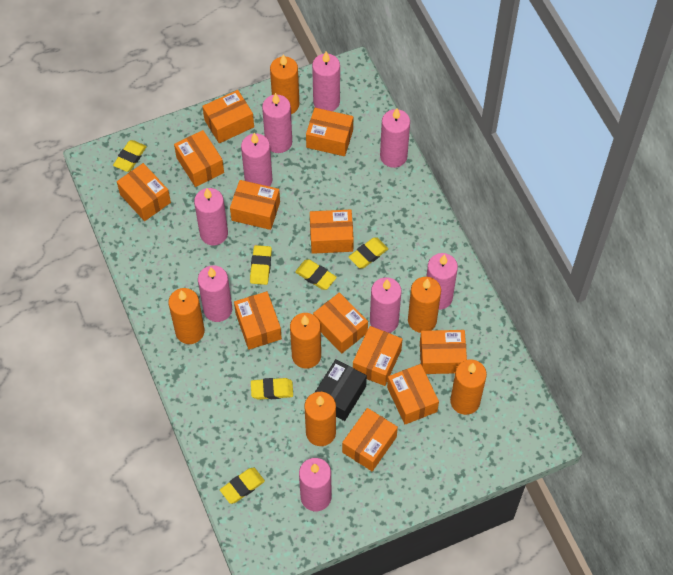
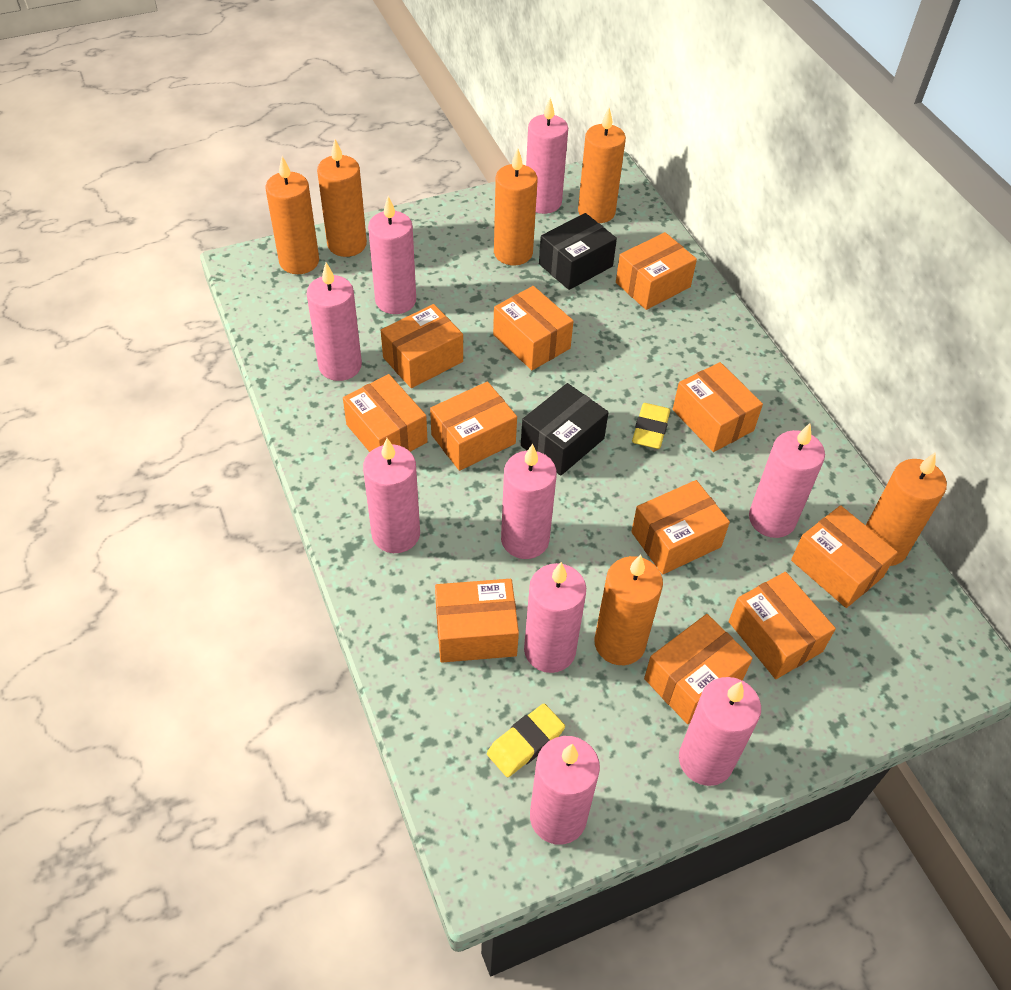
black box: [314,359,367,421] = 1 -> [521,383,609,476] [539,213,617,290] = 2
orange box: [117,163,171,221] [174,130,224,187] [202,90,254,143] [230,180,280,230] [234,291,282,350] [306,108,353,156] [310,209,354,254] [313,292,368,353] [342,408,398,471] [353,326,402,386] [387,364,439,425] [420,330,467,374] = 12 -> [343,374,428,452] [381,304,463,388] [430,382,517,471] [435,579,519,663] [493,286,573,370] [616,232,697,310] [631,480,730,574] [644,614,753,724] [673,362,763,452] [729,572,836,679] [791,505,898,608] = 11
yellow eraser: [113,140,147,172] [220,468,265,504] [250,245,272,285] [251,378,293,400] [295,259,337,290] [349,237,388,268] = 6 -> [487,704,565,777] [632,403,670,449] = 2

